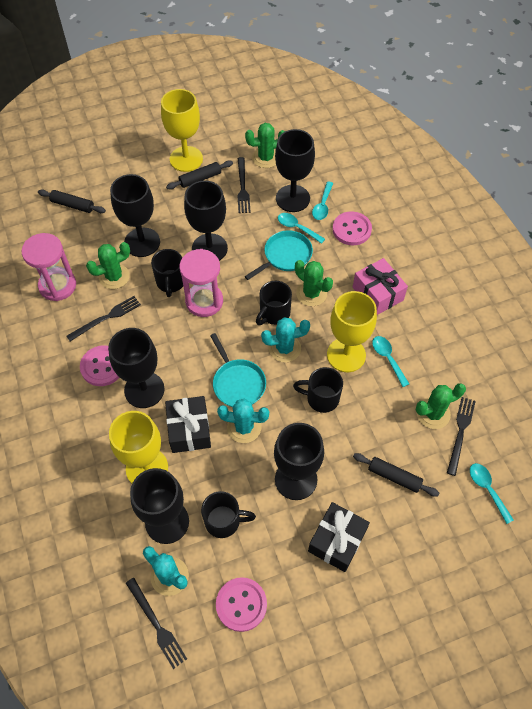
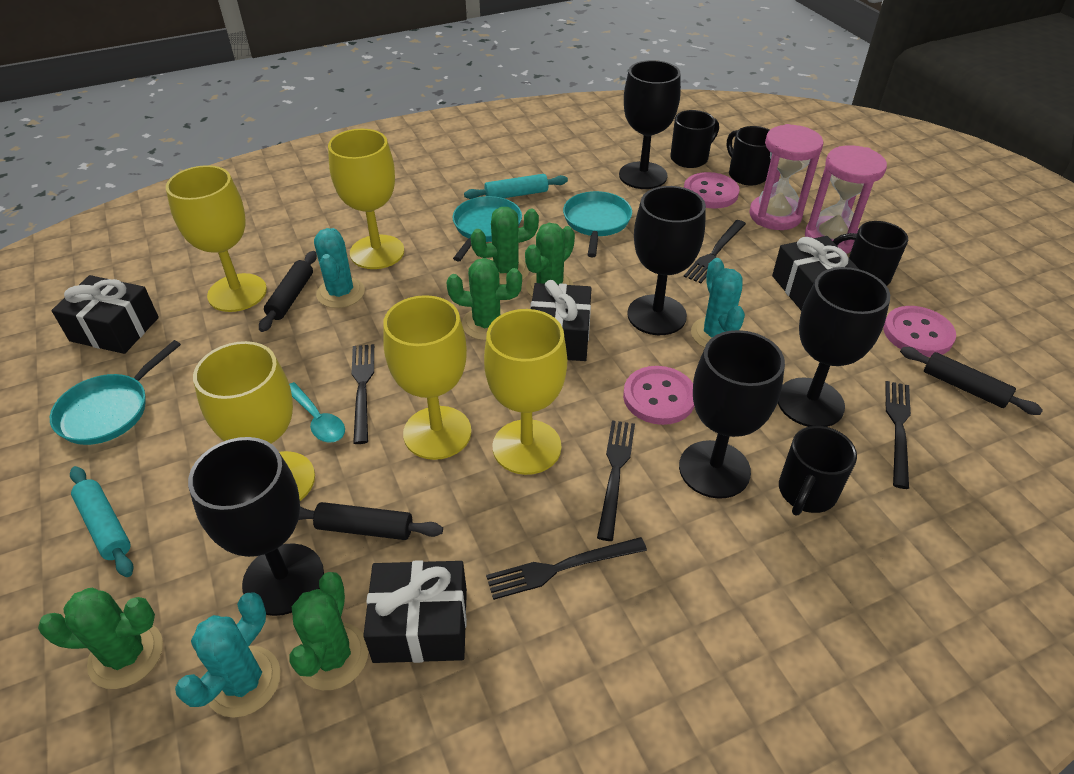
black fork: [67,296,141,341] [126,578,187,669] [237,157,251,213] [447,397,476,476] = 4 -> [352,344,374,444] [486,537,647,600] [597,420,635,541] [684,220,746,283] [885,381,911,489] = 5
black gift: [165,396,211,453] [308,502,370,572] = 2 -> [51,275,159,354] [363,560,467,663] [530,280,592,361] [772,236,859,310] = 4
black goblet: [108,328,165,408] [110,174,160,257] [130,468,189,544] [184,180,228,261] [274,423,324,500] [275,129,315,212] = 6 -> [188,437,324,616] [619,60,681,189] [627,186,706,335] [679,330,785,499] [778,267,890,427] = 5
green cactus: [86,242,130,289] [245,123,285,168] [295,260,333,306] [416,383,466,429] = 4 -> [38,588,163,689] [289,572,368,690] [446,258,522,340] [471,207,539,285] [525,223,575,297] = 5
pink gift: [353,258,408,315] = 1 -> none = 0
turquoise pan: [210,333,266,407] [245,230,313,280] = 2 -> [50,340,181,445] [453,196,522,262] [563,191,632,257] = 3
turquoise rolling pin: none = 0 -> [70,466,134,577] [464,174,568,199] = 2
turquoise spoon: [278,213,325,244] [312,181,333,220] [372,336,409,387] [470,463,514,524] = 4 -> [289,382,345,443] = 1
yellow goblet: [109,411,168,483] [161,89,203,172] [327,291,377,372] = 3 -> [166,165,267,312] [193,341,315,501] [328,129,404,269] [383,295,471,460] [484,309,567,475] = 5

